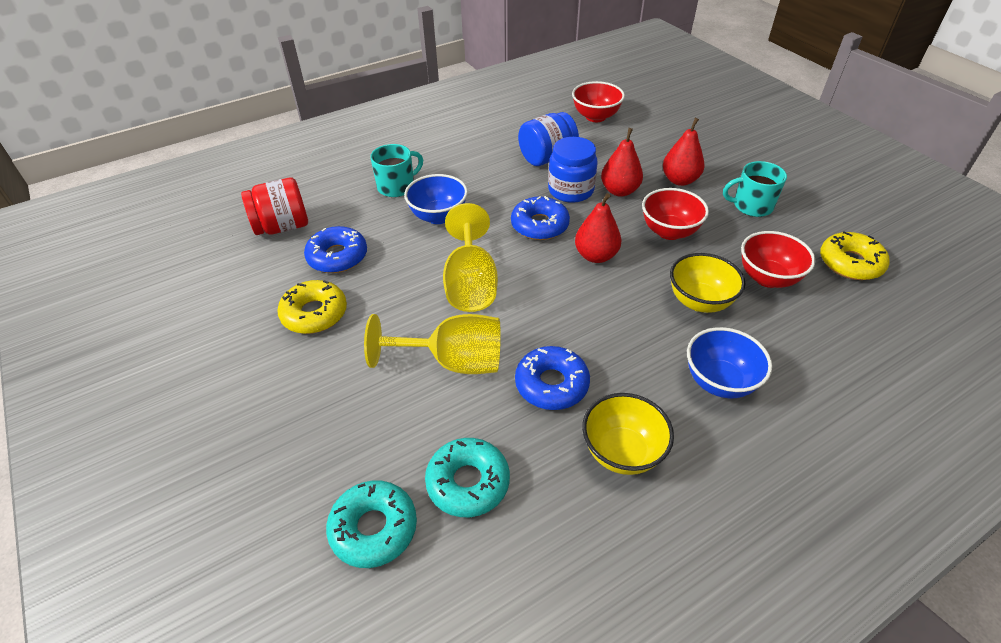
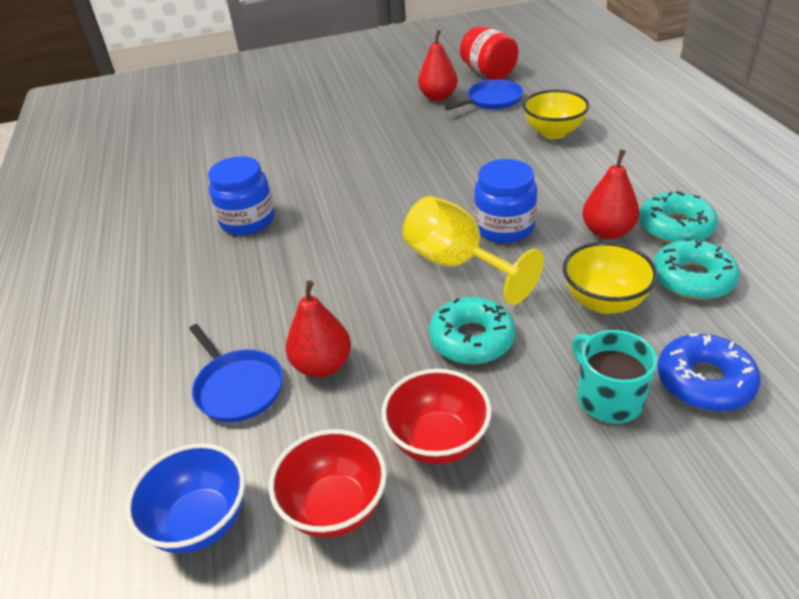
blue bowl: [404,174,468,224] [687,327,772,398] = 2 -> [125,443,245,553] = 1
blue donut: [304,226,367,273] [511,196,570,240] [515,346,590,410] = 3 -> [658,333,761,411] = 1
blue pan: none = 0 -> [189,324,283,422] [444,80,523,110] = 2
red bowl: [572,81,625,122] [642,188,709,240] [741,231,815,288] = 3 -> [269,429,387,538] [381,369,492,465] = 2
turquoise donut: [326,480,417,568] [425,438,510,517] = 2 -> [429,297,515,364] [639,191,718,243] [653,238,740,300] = 3
turquoise mug: [370,144,423,197] [723,161,787,217] = 2 -> [572,330,657,424] = 1
yellow donut: [278,280,347,334] [820,232,890,280] = 2 -> none = 0
yellow goblet: [364,314,501,374] [443,203,498,312] = 2 -> [403,196,544,305] = 1

